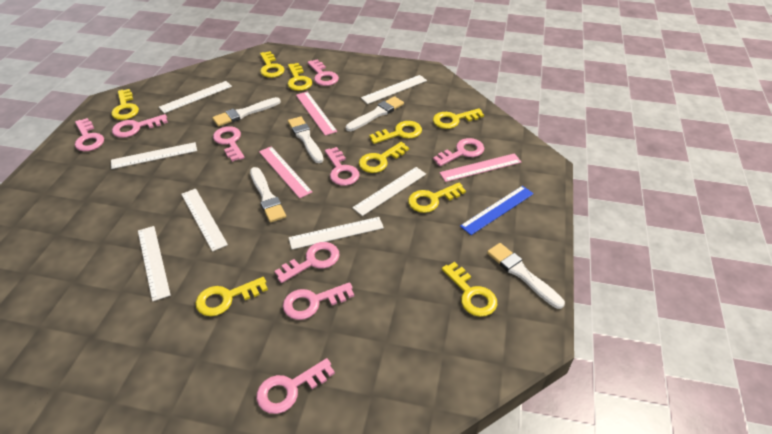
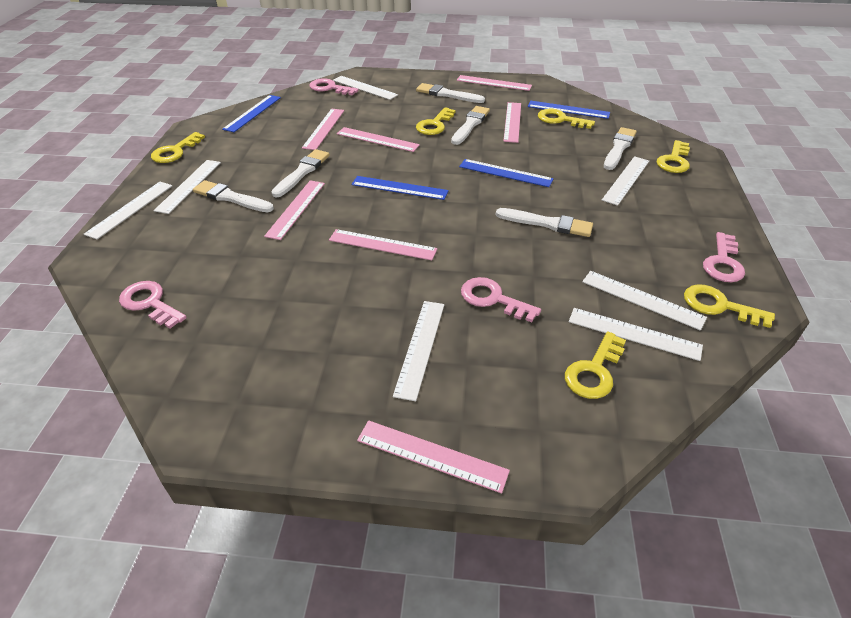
blue ruler: [460,186,534,235] = 1 -> [222,95,281,132] [352,176,449,200] [459,159,554,187] [528,101,610,119] = 4
pink key: [75,118,104,151] [112,114,168,138] [213,126,245,162] [256,358,335,414] [275,242,340,283] [283,282,354,320] [308,59,339,86] [325,147,360,186] [433,138,484,166] = 9 -> [119,281,187,329] [309,78,359,95] [461,277,541,322] [703,232,745,282] = 4
pink ruler: [259,146,312,198] [296,92,337,136] [439,153,521,182] = 3 -> [264,180,325,240] [302,109,344,150] [329,229,437,260] [337,127,420,152] [357,420,510,493] [457,75,532,91] [503,102,521,143] = 7
white brush: [212,97,281,126] [250,167,286,223] [288,116,324,163] [346,96,404,131] [487,243,565,309] = 5 -> [193,180,274,212] [271,149,330,197] [416,83,485,103] [451,106,490,145] [496,208,593,237] [604,127,637,170] = 6
yellow key: [111,89,139,120] [195,277,268,316] [260,51,284,78] [288,63,312,91] [359,142,409,173] [369,121,422,144] [408,183,466,213] [433,108,484,129] [442,262,497,317] = 9 -> [151,132,205,163] [416,107,456,135] [538,109,595,129] [565,331,626,399] [657,140,690,173] [684,284,775,328] = 6

